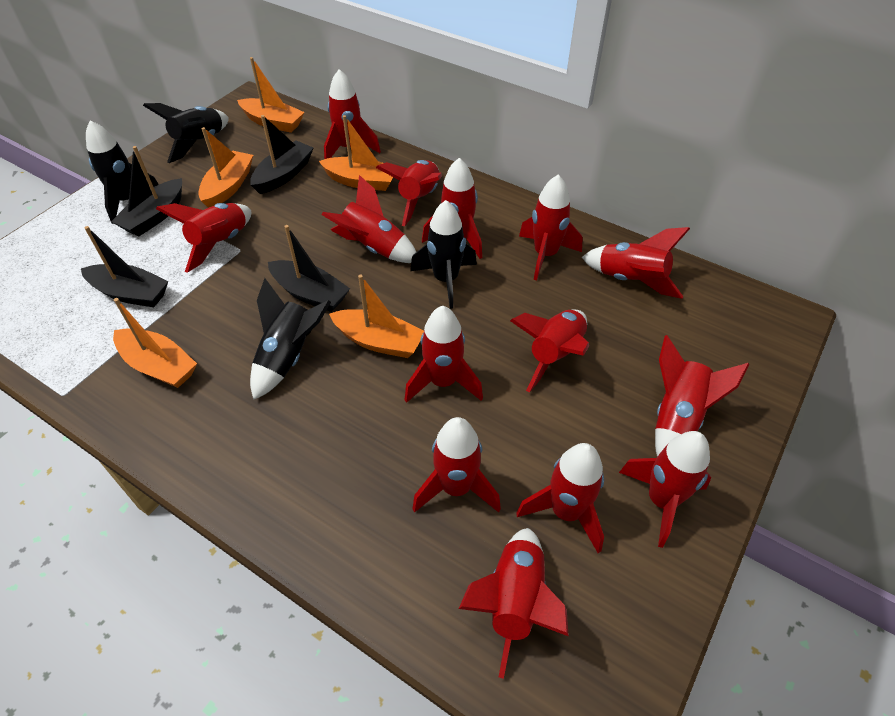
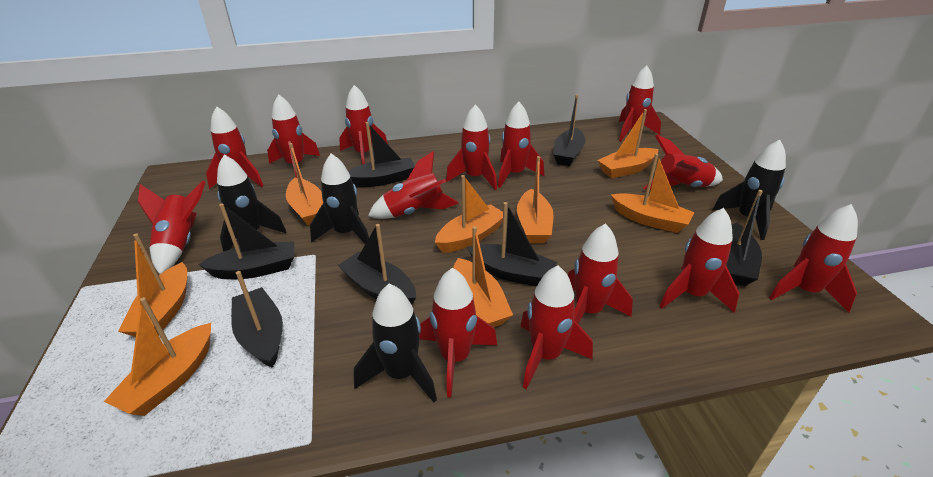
black boat: [81,226,168,307] [111,146,182,237] [250,115,313,194] [268,225,350,312] = 4 -> [198,203,294,279] [231,271,283,368] [338,224,416,305] [348,122,415,187] [467,202,557,286] [553,95,585,166] [726,190,763,286] = 7
orange boat: [113,298,197,388] [198,127,253,208] [237,57,304,133] [319,115,393,191] [329,274,424,358] = 5 -> [104,297,211,416] [118,233,187,337] [286,143,323,225] [435,175,503,253] [453,226,513,327] [517,156,554,243] [598,109,658,178] [611,153,695,233] = 8

